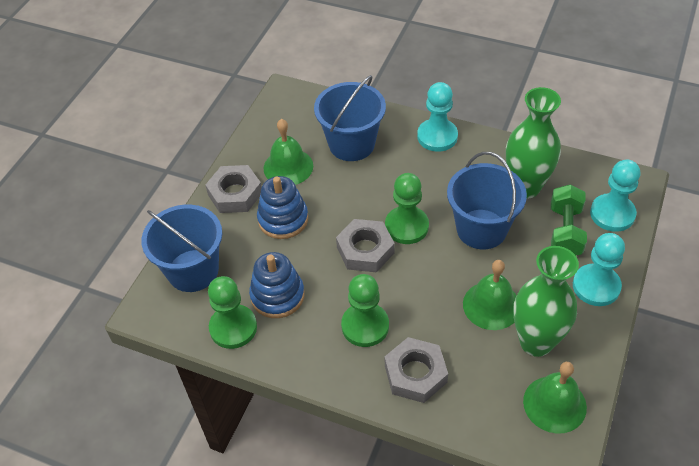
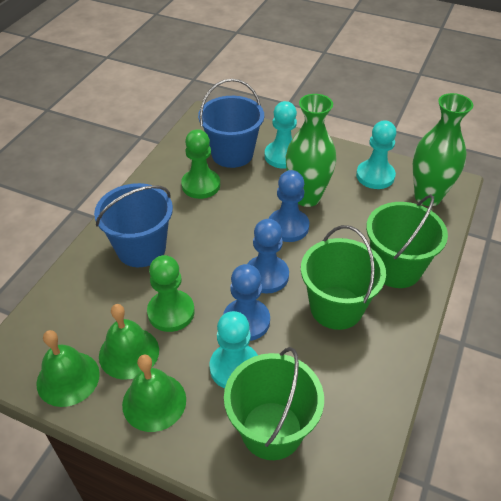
blue bucket: [141,205,222,292] [314,75,386,161] [447,152,527,249] = 3 -> [94,183,173,267] [198,79,264,168] = 2
blue pawn: none = 0 -> [223,264,270,341] [247,219,289,293] [269,170,309,242] = 3
blue stacking toy: [249,252,305,318] [257,176,308,239] = 2 -> none = 0
green bucket: none = 0 -> [224,347,324,460] [301,225,386,330] [366,194,448,288] = 3
green dumbbell: [551,184,587,255] = 1 -> none = 0
green pawn: [208,276,257,349] [341,274,389,347] [385,173,429,244] = 3 -> [147,255,195,332] [181,129,220,199] = 2
grey nut: [205,165,262,213] [336,219,395,272] [385,337,448,403] = 3 -> none = 0

